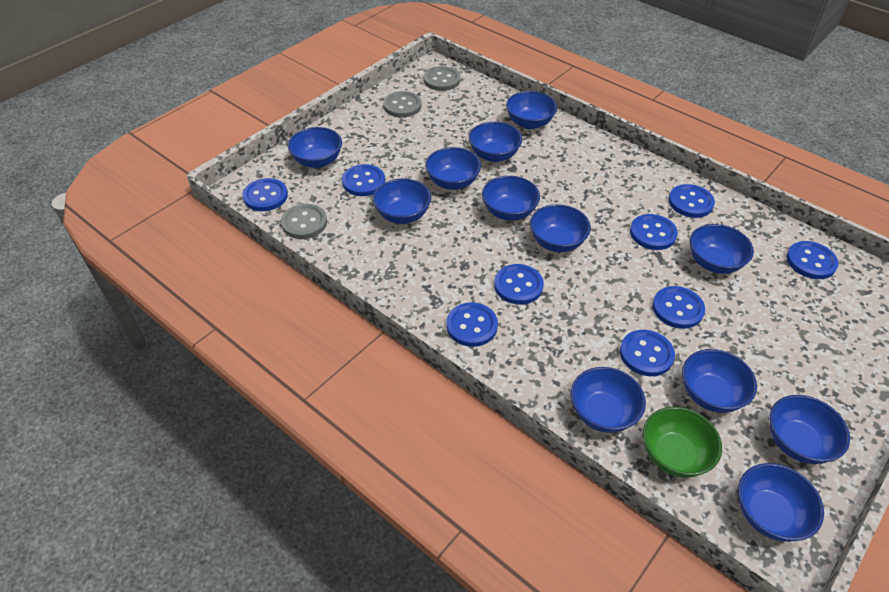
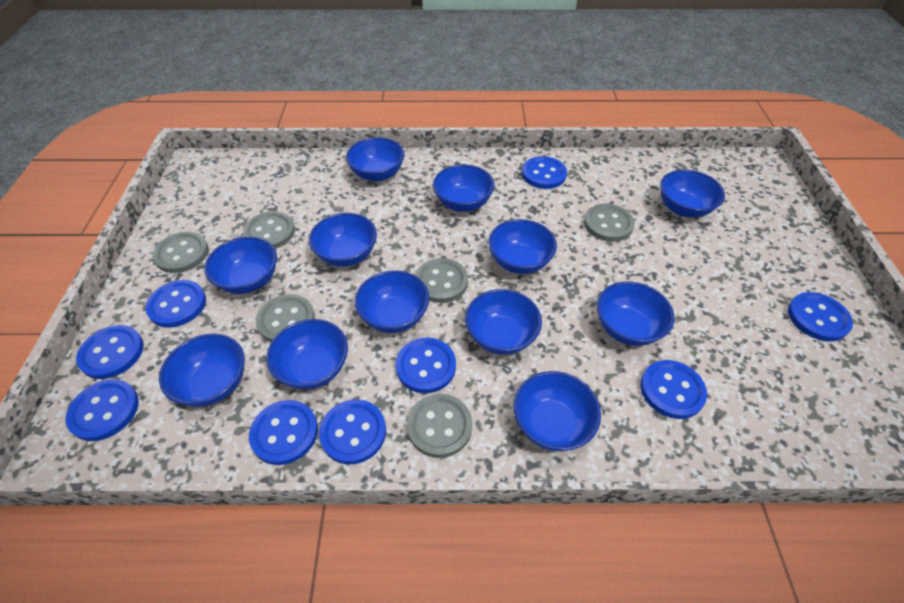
green bowl: [643,407,722,478] = 1 -> none = 0
grey button: [281,204,327,239] [383,91,422,118] [424,66,460,91] = 3 -> [153,232,209,273] [243,211,295,249] [256,294,315,342] [407,394,472,458] [415,258,468,303] [584,204,635,242] = 6

